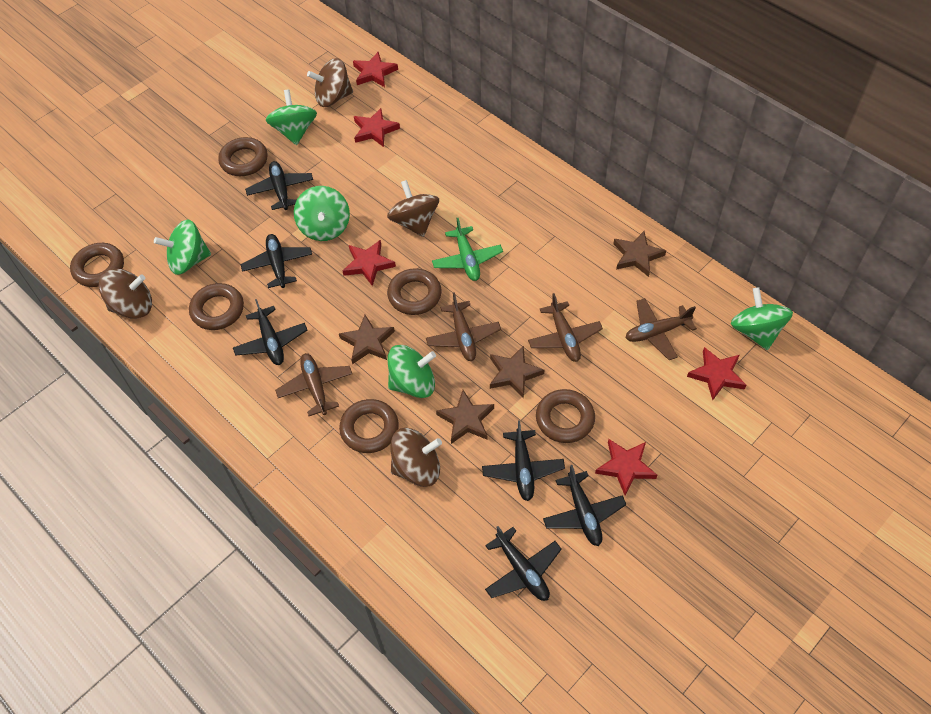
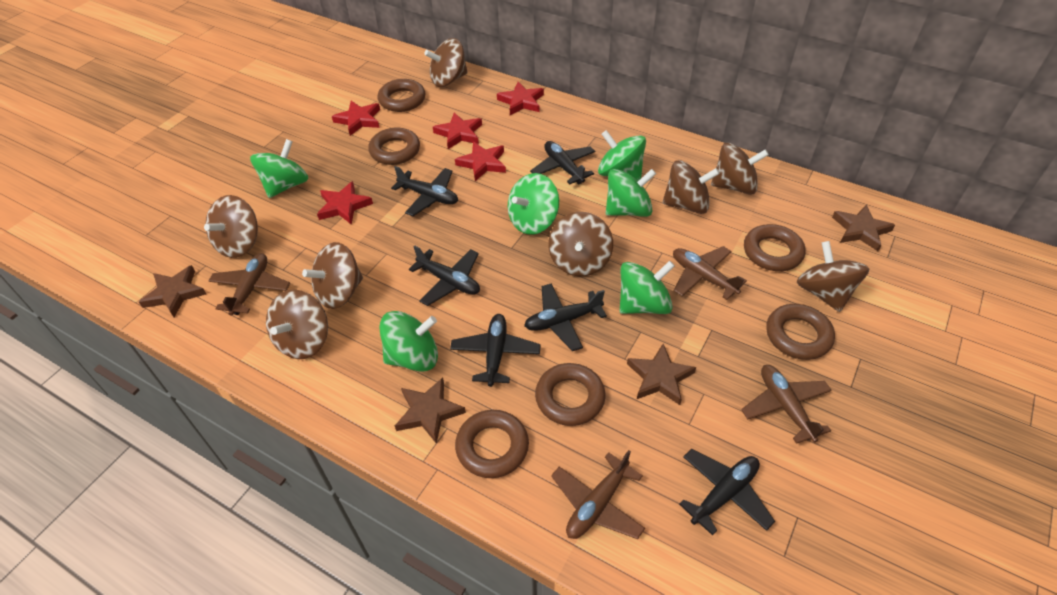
brown spinning top: [99,269,152,319] [307,58,353,107] [387,180,439,237] [391,428,442,487] = 4 -> [204,195,258,258] [266,289,328,359] [302,242,363,309] [424,38,468,87] [548,212,613,276] [662,160,720,214] [711,143,769,195] [797,241,869,312] = 8
green plane: [432,218,503,281] = 1 -> none = 0
green spinning top: [154,220,211,275] [266,89,317,145] [294,186,350,241] [388,345,436,398] [731,287,793,350] = 5 -> [250,139,308,198] [379,311,438,372] [508,173,559,235] [598,130,646,181] [606,169,656,217] [620,261,675,314] = 6

